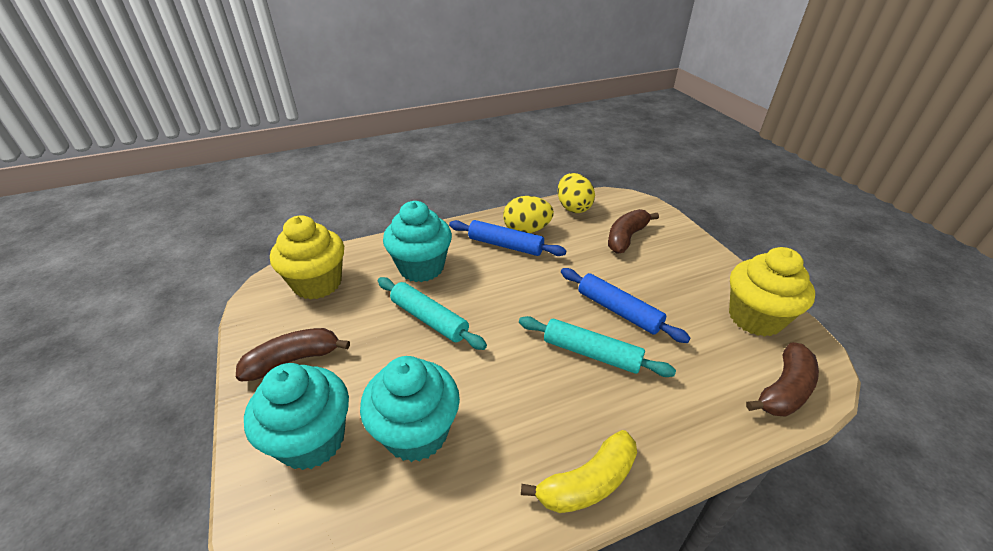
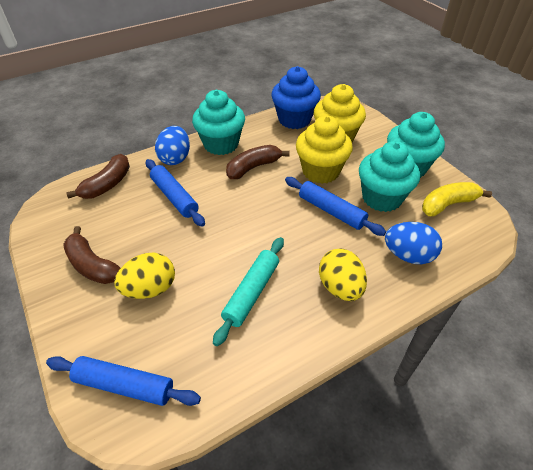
blue cupcake: none = 0 -> [271,66,321,129] = 1
blue egg: none = 0 -> [155,126,190,165] [385,222,442,264] = 2
blue rolling pin: [449,220,566,256] [561,268,691,343] = 2 -> [46,356,201,406] [146,159,205,227] [285,177,386,236] = 3
turquoise rolling pin: [378,277,487,350] [519,316,676,377] = 2 -> [213,237,284,346] = 1

